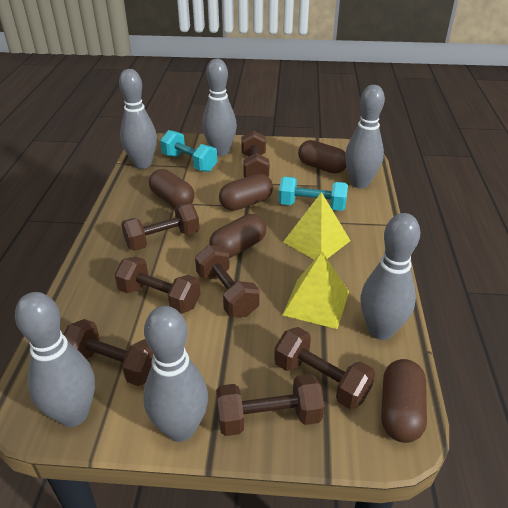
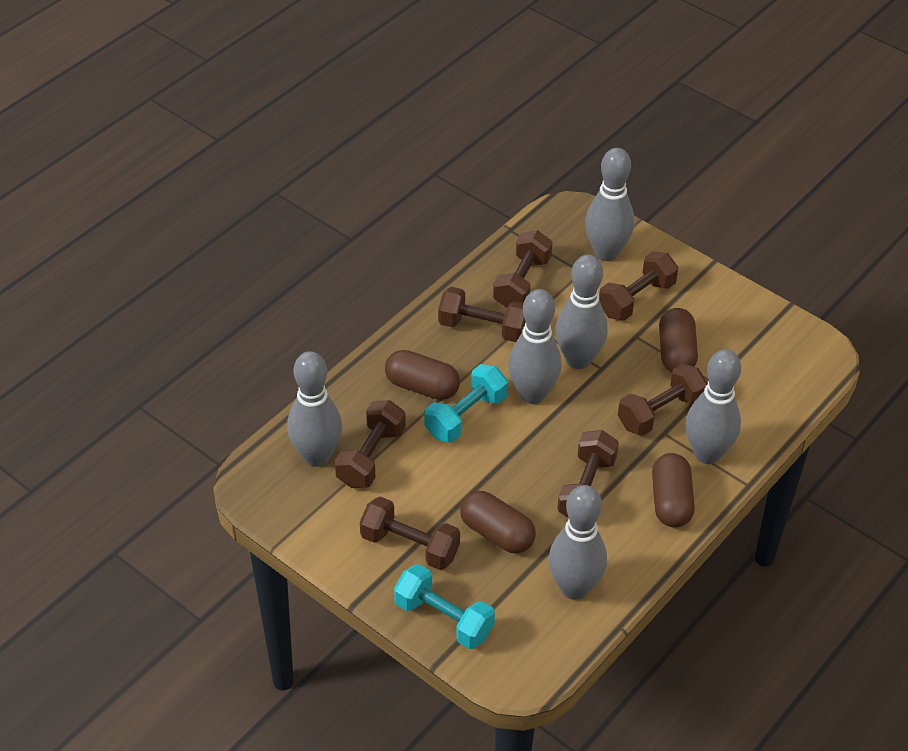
brown capsule: [149,169,195,207] [209,214,266,258] [219,174,273,211] [298,140,346,174] [381,359,427,443] = 5 -> [385,350,460,400] [460,491,536,553] [652,453,695,528] [659,308,698,372] = 4
yellow pyramid: [283,192,350,260] [283,252,349,329] = 2 -> none = 0

